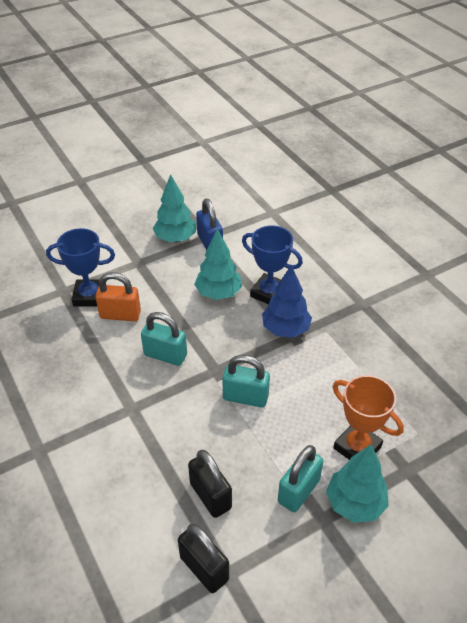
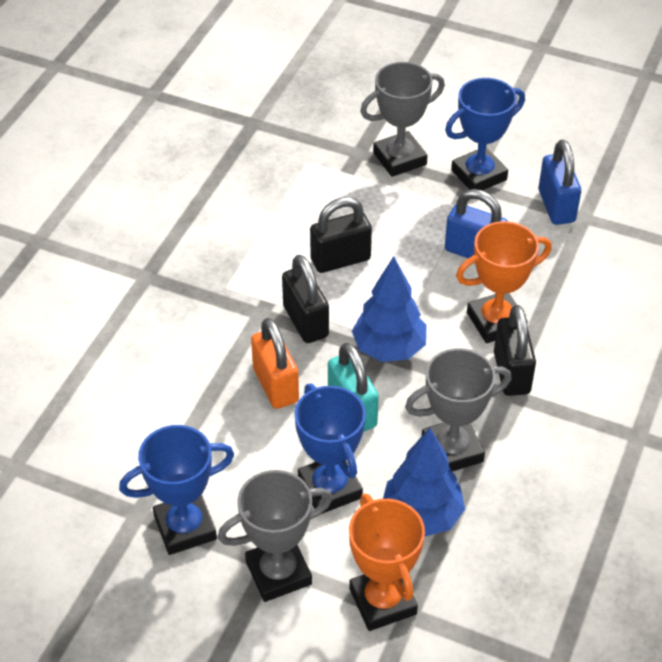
black padlock: [178,524,229,593] [188,450,232,518] = 2 -> [282,255,329,343] [310,197,372,273] [494,305,536,396] = 3
blue padlock: [196,199,223,250] = 1 -> [445,189,508,258] [539,140,581,225] = 2
blue tree: [262,265,312,338] = 1 -> [352,256,427,362] [383,428,465,537] = 2
blue trophy: [46,228,115,306] [242,226,303,304] = 2 -> [119,425,234,555] [294,384,366,514] [445,78,525,190] = 3
grey trophy: none = 0 -> [218,470,333,602] [360,62,445,177] [405,348,511,471] = 3
orange trophy: [333,375,404,460] = 1 -> [349,493,425,631] [456,221,552,343] = 2
turquoise padlock: [141,312,187,366] [222,355,270,408] [278,445,323,512] = 3 -> [328,343,379,431] = 1
turquoise tree: [153,174,196,242] [194,229,242,300] [326,444,389,523] = 3 -> none = 0

